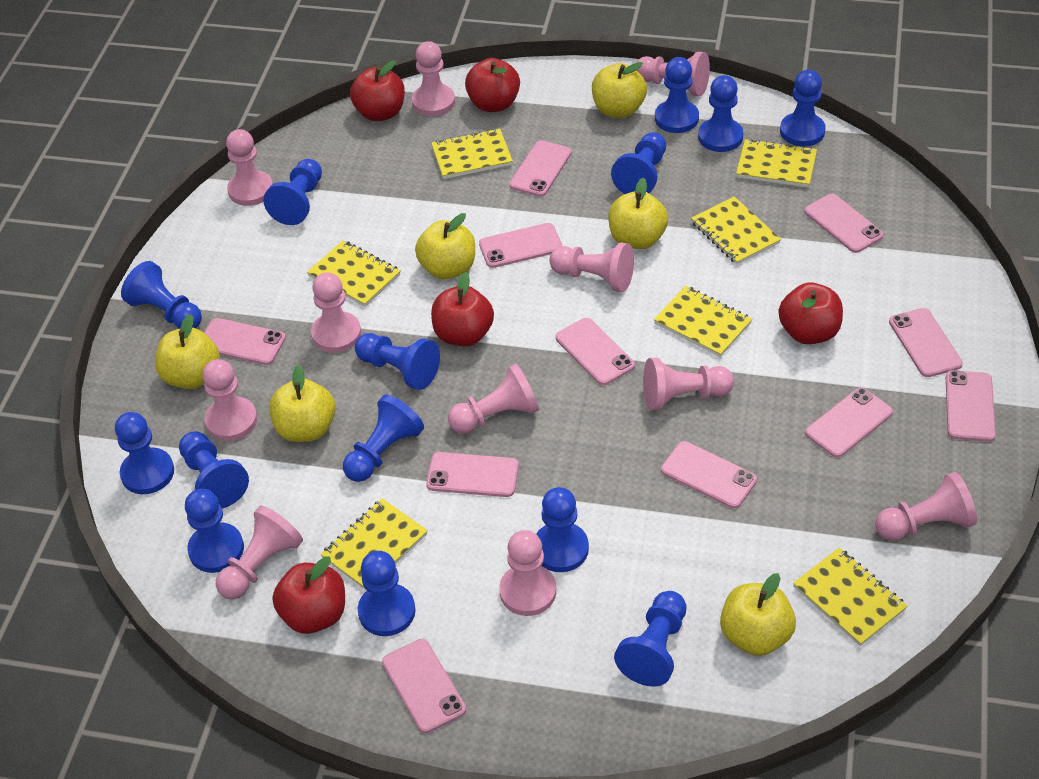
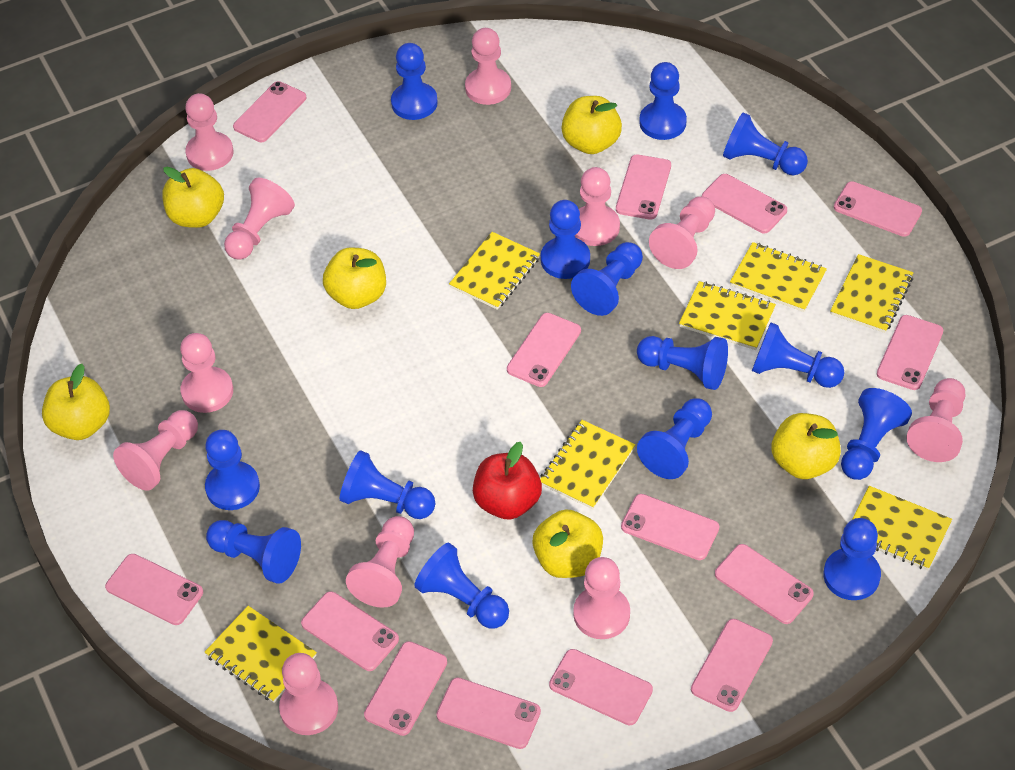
pink phone: [204,318,286,365] [382,639,466,733] [426,452,519,497] [479,223,562,268] [509,140,572,197] [555,318,635,385] [661,441,757,508] [804,194,884,253] [805,388,893,458] [889,308,963,377] [946,370,996,442] = 11 -> [105,554,203,625] [233,81,306,142] [301,591,399,671] [364,641,447,736] [436,677,541,749] [507,313,581,387] [549,649,653,725] [616,155,671,220] [621,494,719,560] [691,619,773,712] [702,174,787,233] [715,544,814,624] [834,181,922,237] [877,315,943,390] = 14
red apple: [273,556,345,634] [350,60,405,121] [431,272,494,346] [465,58,520,112] [778,282,843,344] = 5 -> [473,442,542,520] = 1

